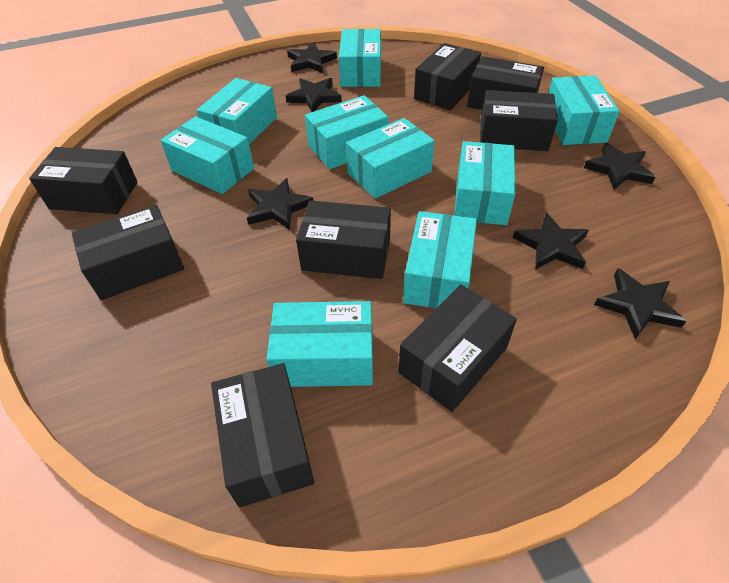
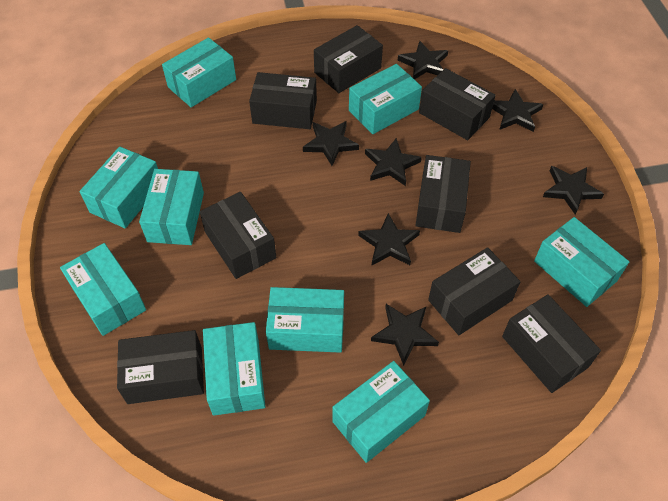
black star: [247,178,313,230] [286,78,342,112] [287,42,337,73] [513,213,589,270] [584,143,655,190] [594,268,687,339] = 6 -> [303,121,359,166] [358,213,420,265] [365,138,422,186] [371,304,439,366] [398,41,448,80] [492,89,544,132] [543,166,604,215] = 7

